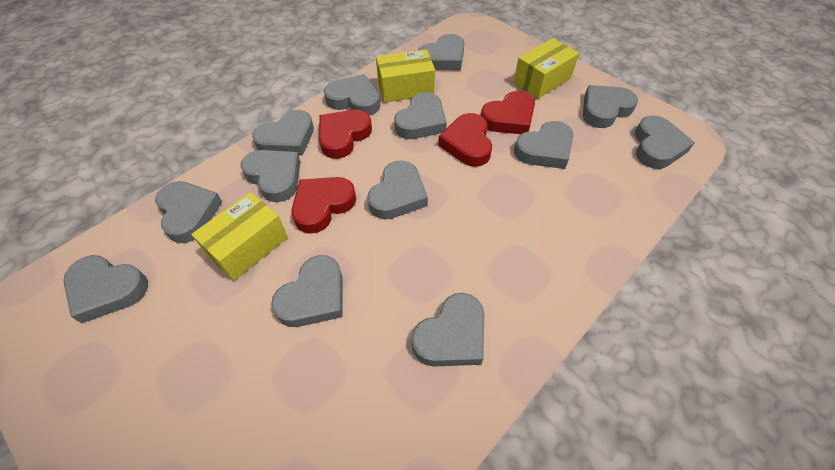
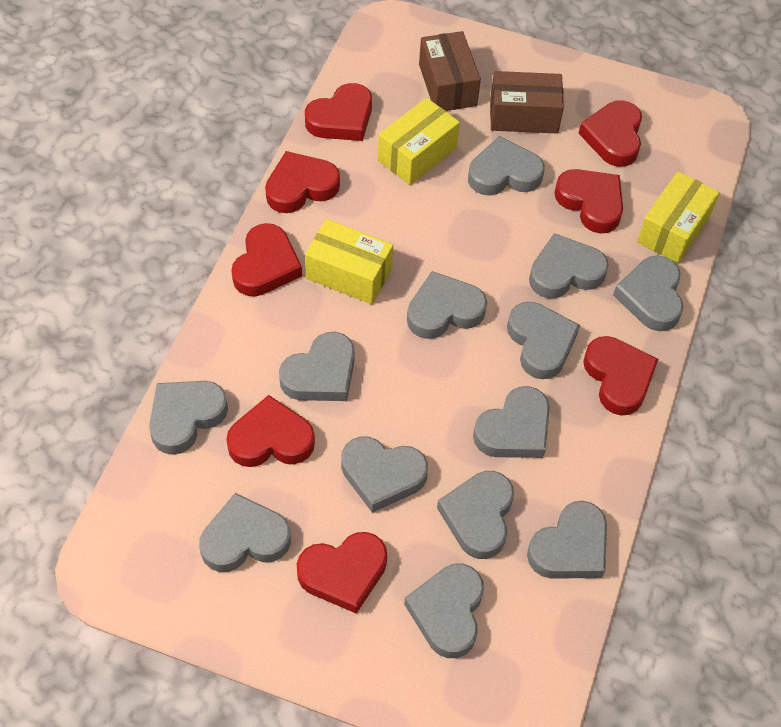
brown box: none = 0 -> [419,31,481,111] [490,71,564,133] = 2
red heart: [291,177,356,234] [319,110,372,159] [438,113,492,167] [481,91,535,134] = 4 -> [226,395,315,467] [231,223,302,297] [265,151,340,213] [297,532,387,614] [305,83,372,141] [554,169,623,234] [579,100,642,167] [583,336,658,416] = 8

